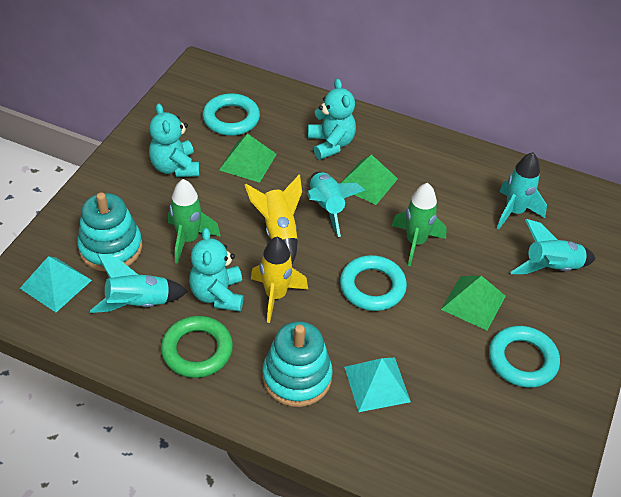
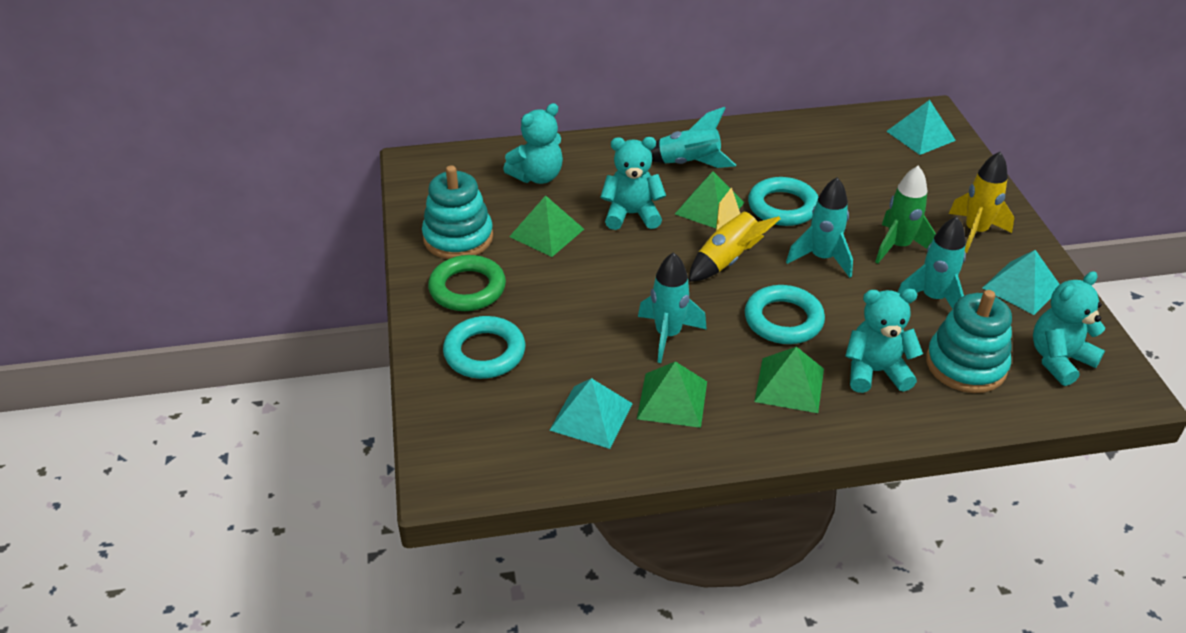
green pyramid: [219,134,277,183] [341,154,398,205] [441,276,506,330] = 3 -> [509,195,584,257] [637,361,707,428] [675,172,744,228] [754,347,824,413] = 4
green rocket: [168,179,221,264] [392,183,447,266] = 2 -> [875,166,936,264] = 1
turquoise pyramid: [20,256,92,312] [344,358,411,412] = 2 -> [549,378,633,449] [886,100,956,155] [982,250,1060,315] = 3
turquoise teddy bear: [149,103,199,177] [189,228,244,312] [308,79,356,160] = 3 -> [503,103,563,184] [600,137,666,230] [845,289,923,393] [1033,271,1105,386] = 4

